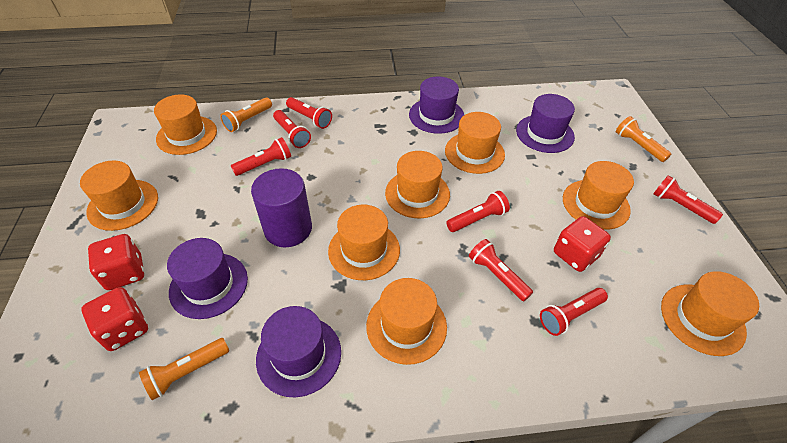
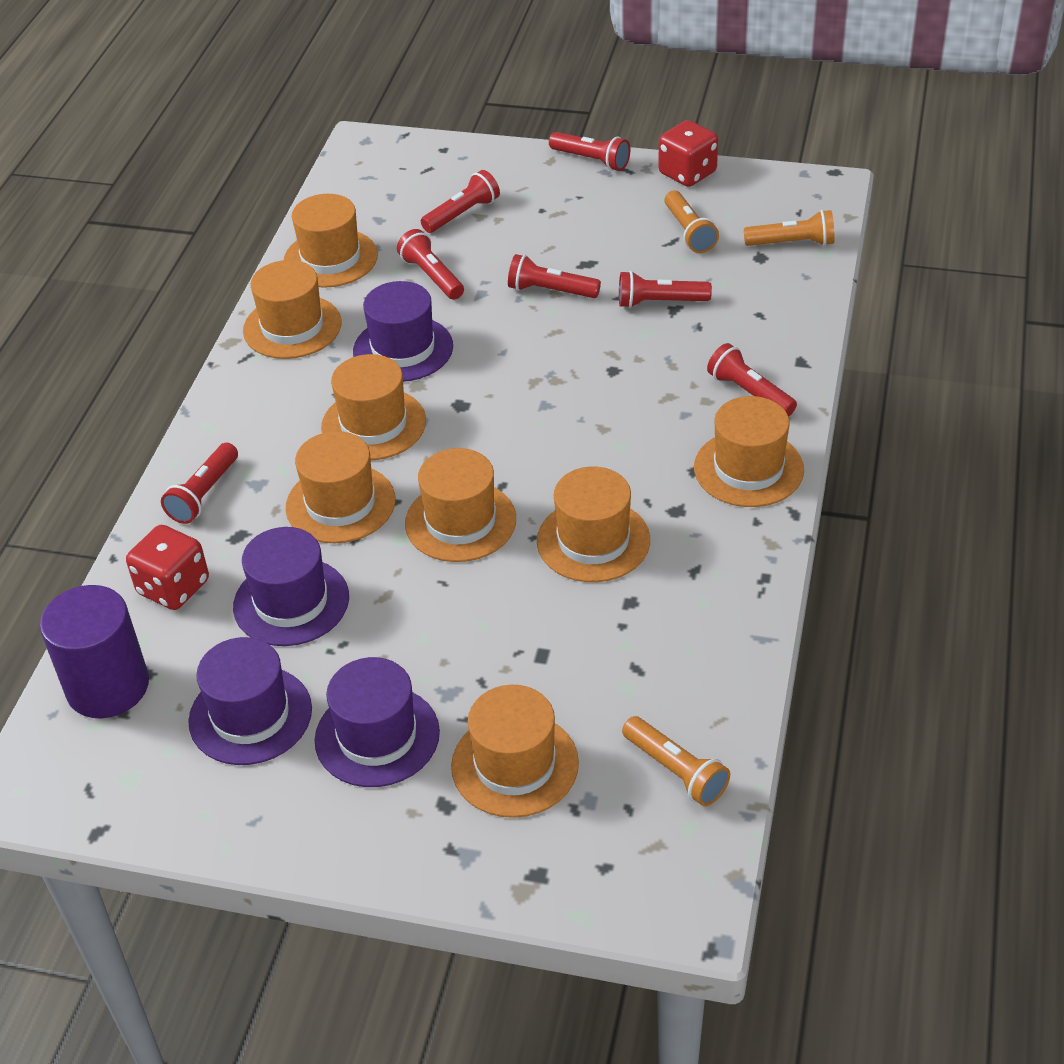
red dice: [81,287,148,351] [88,234,144,290] [554,216,611,272] = 3 -> [126,525,209,610] [658,120,718,187] = 2

